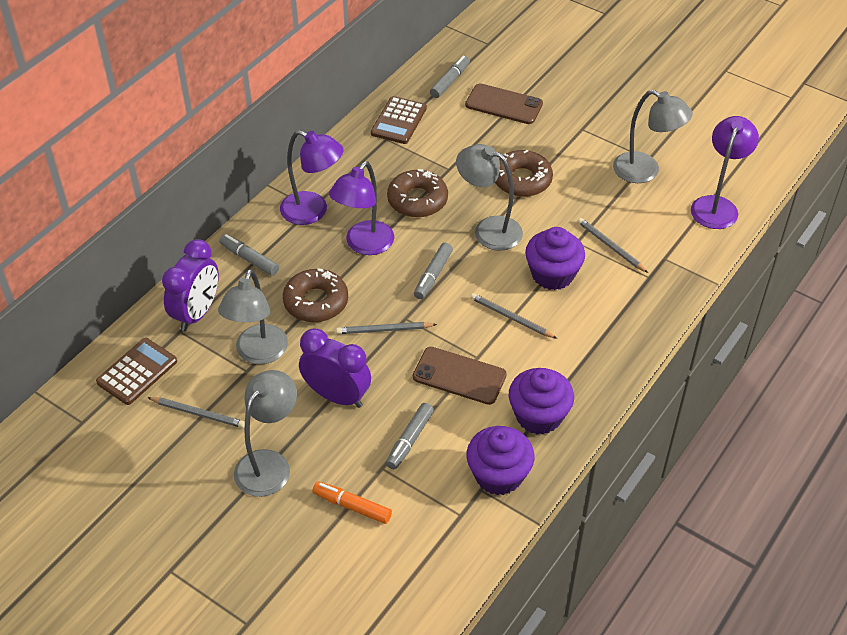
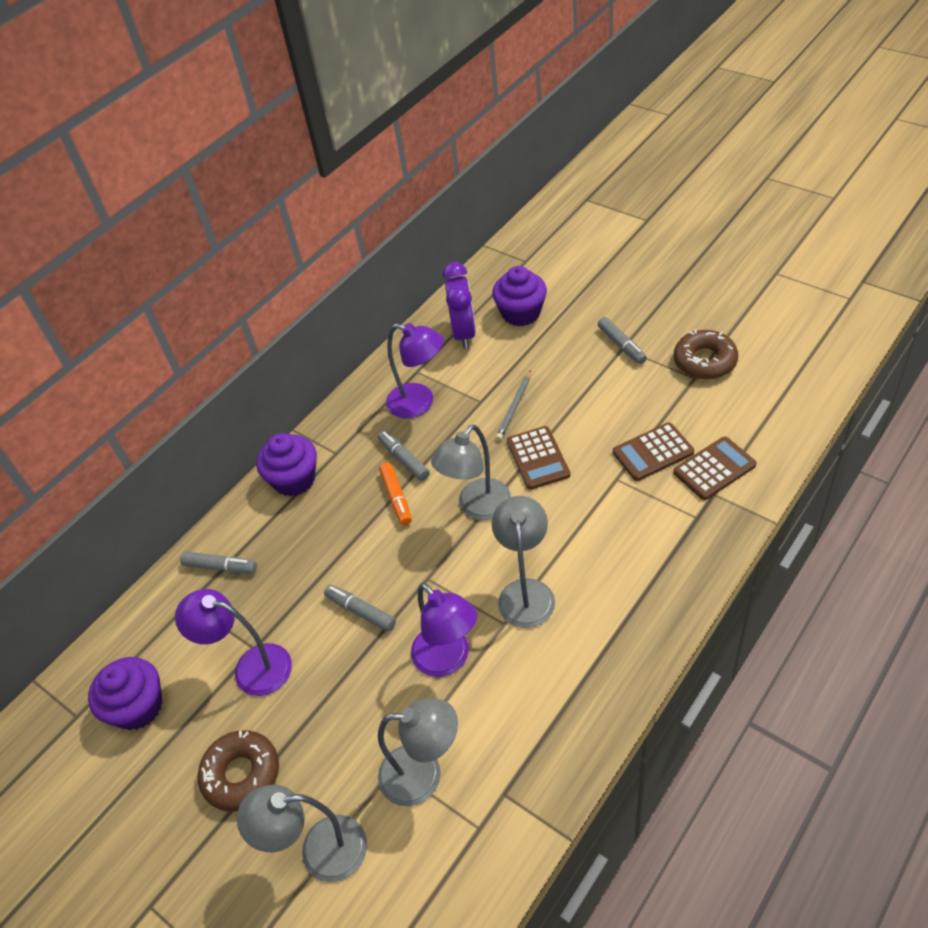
brown calculator: [96,338,177,405] [371,96,427,144] = 2 -> [507,426,570,490] [613,422,694,481] [673,436,757,500] = 3
brown donut: [283,269,348,322] [387,169,448,217] [495,150,553,197] = 3 -> [198,730,279,812] [674,330,738,380] = 2
brown phone: [413,347,507,405] [465,83,543,124] = 2 -> none = 0
grey pencil: [147,397,245,428] [336,322,437,334] [470,293,557,339] [577,218,648,273] = 4 -> [496,370,531,440] = 1
purple clock: [162,239,219,331] [299,328,371,408] = 2 -> [443,262,476,349] = 1

